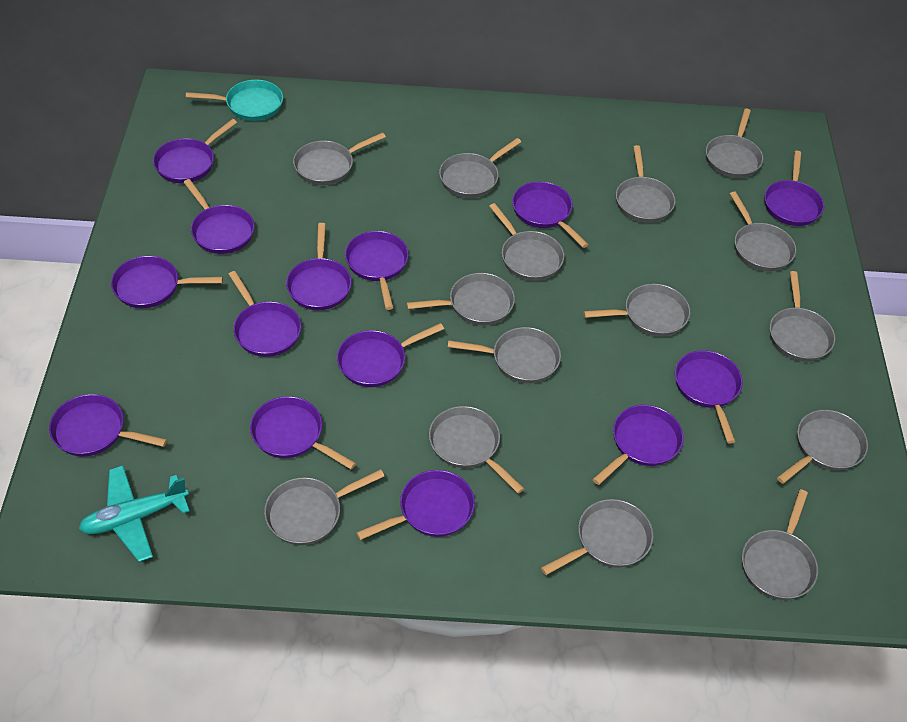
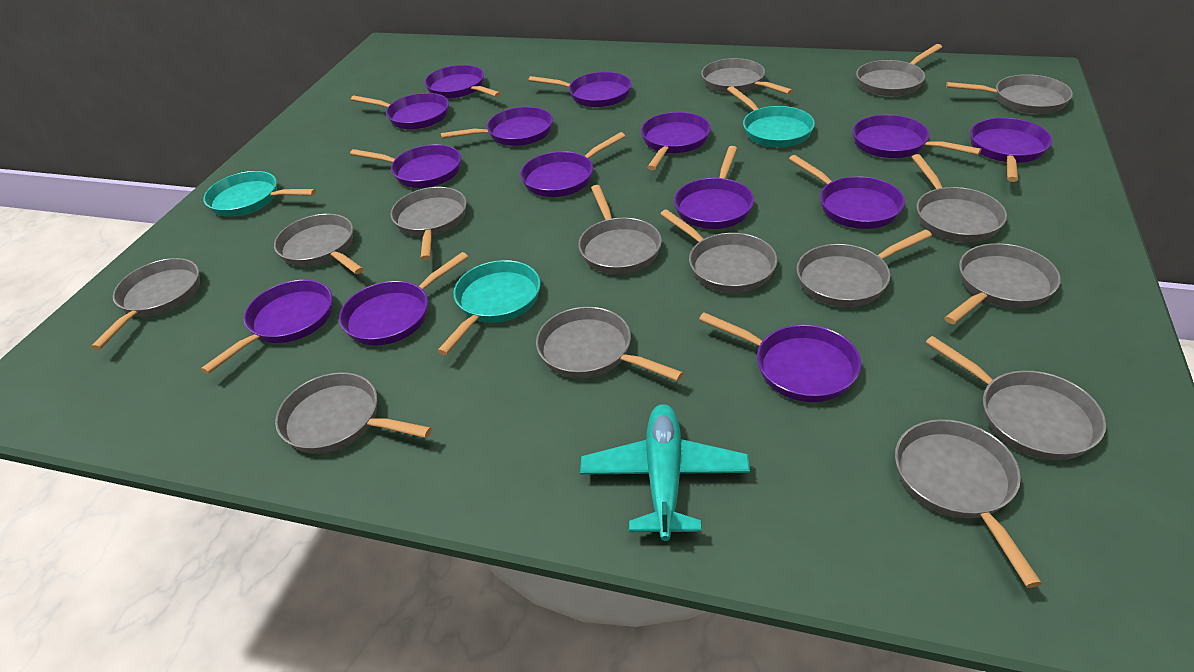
turquoise pan: [186,80,283,121] = 1 -> [204,171,316,216] [437,260,540,355] [727,86,815,147] = 3

